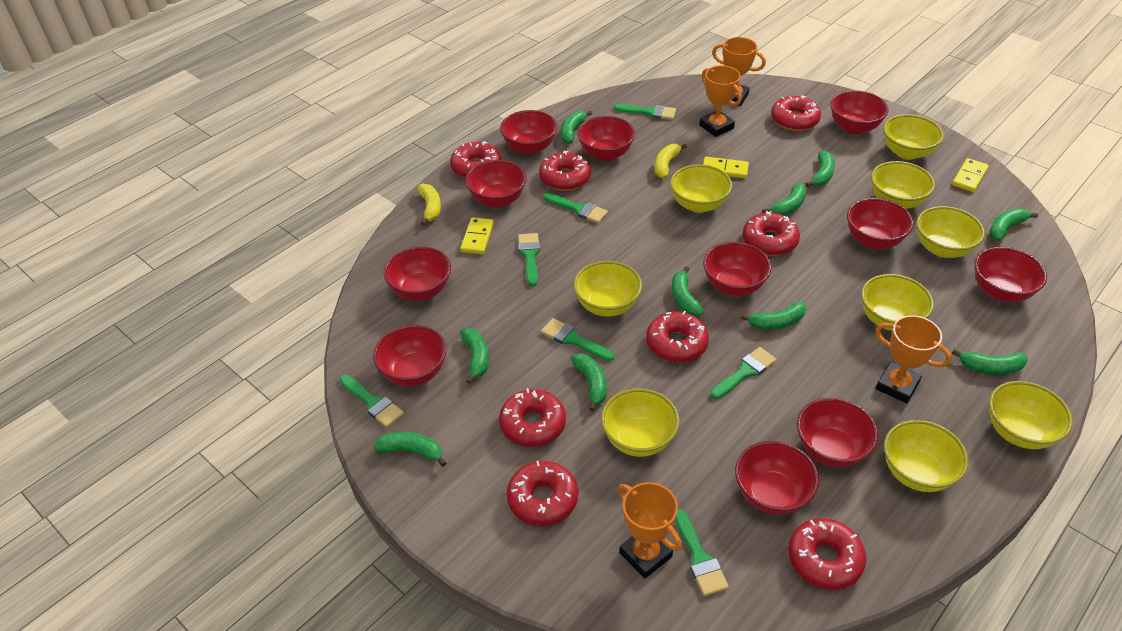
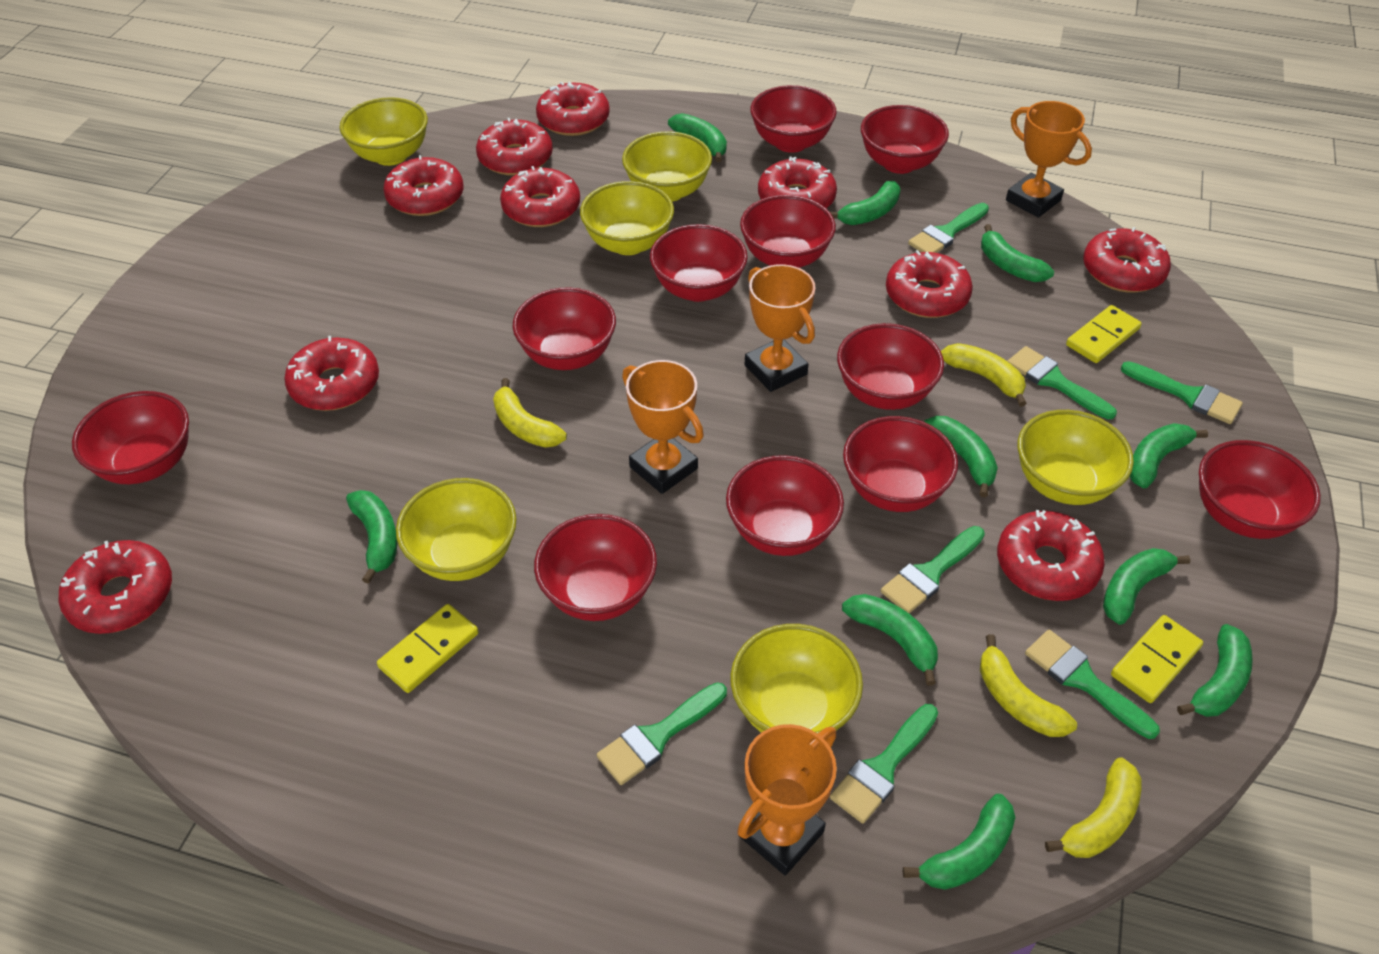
red donut: [450,141,501,178] [499,388,566,447] [507,461,578,526] [539,151,591,191] [646,311,709,362] [743,211,800,256] [771,95,821,131] [788,518,866,590] = 8 -> [58,540,172,634] [284,336,379,411] [383,155,463,216] [476,118,553,176] [500,166,580,227] [536,82,610,136] [758,157,837,208] [886,250,973,318] [997,510,1105,601] [1083,227,1171,293] = 10
yellow banana: [417,183,441,225] [654,144,687,178] = 2 -> [493,378,567,448] [941,343,1027,407] [980,634,1077,737] [1045,757,1141,858] = 4
yellow bowl: [573,261,642,316] [601,388,680,457] [670,164,732,213] [861,274,934,331] [871,161,935,209] [883,114,944,160] [884,420,968,492] [916,206,985,258] [989,381,1073,449] = 9 -> [340,97,428,166] [396,478,517,581] [580,181,674,255] [622,131,712,202] [730,624,863,734] [1018,410,1134,505] = 6

